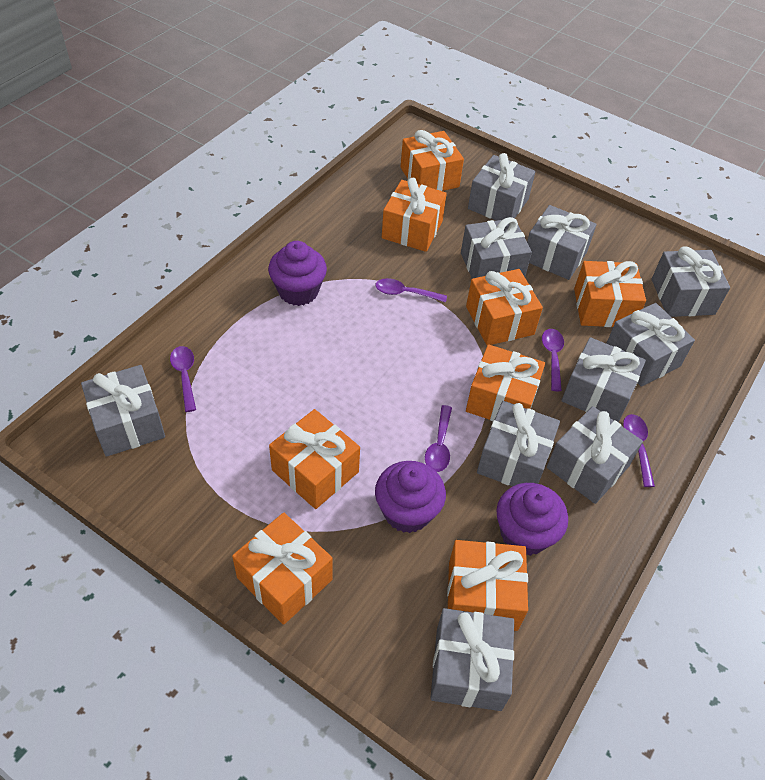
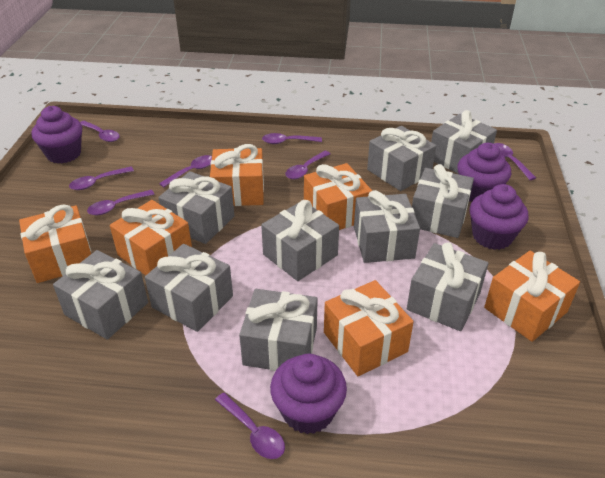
orange gift: [232,512,333,625] [269,409,360,509] [382,178,447,252] [401,130,464,191] [447,540,528,631] [466,269,543,345] [466,344,545,421] [574,261,646,327] = 8 -> [19,204,91,283] [110,200,192,276] [210,144,264,206] [304,163,372,230] [324,280,414,376] [484,251,580,342] = 6
purple cupcake: [268,241,327,306] [375,461,446,533] [496,483,568,556] = 3 -> [32,106,82,164] [270,354,347,434] [457,143,511,202] [470,184,529,250] = 4
purple spoon: [170,346,196,412] [375,278,447,303] [425,405,452,472] [542,329,564,391] [623,414,655,487] = 5 -> [69,167,134,190] [80,121,120,142] [87,190,155,215] [159,155,212,187] [215,393,285,459] [262,133,322,144] [285,151,330,179] [494,143,536,180] = 8

